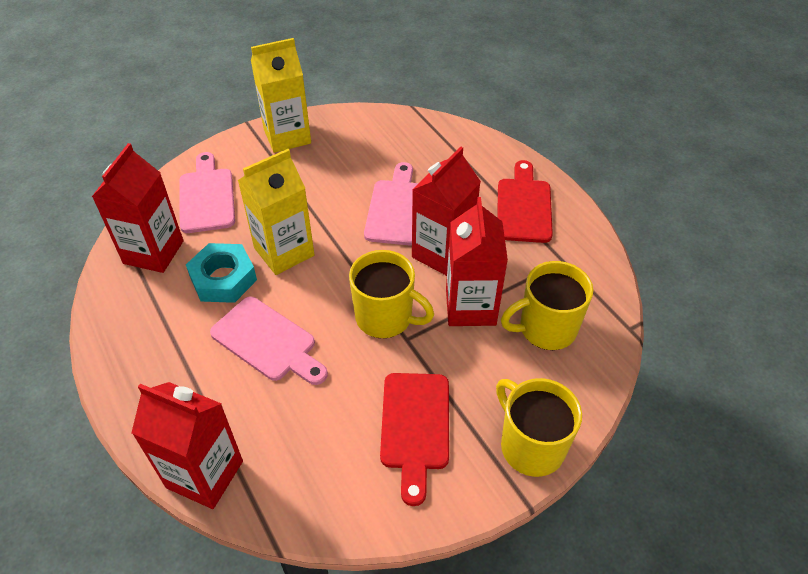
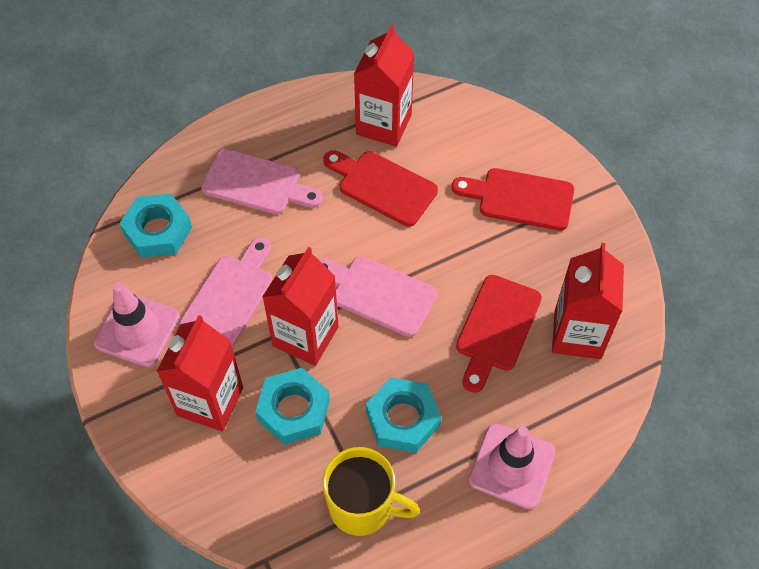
pink traffic cone: none = 0 -> [94,283,180,367] [468,424,555,509] = 2
red cutting board: [380,373,449,506] [497,160,553,243] = 2 -> [323,150,438,227] [452,168,574,231] [456,275,542,393] = 3
turquoise nut: [186,243,257,303] = 1 -> [119,194,192,258] [255,368,330,445] [366,377,441,453] = 3
yellow carton: [238,149,314,275] [251,38,311,153] = 2 -> none = 0
yellow mug: [349,250,434,338] [496,378,582,477] [501,261,593,350] = 3 -> [322,447,420,536] = 1

